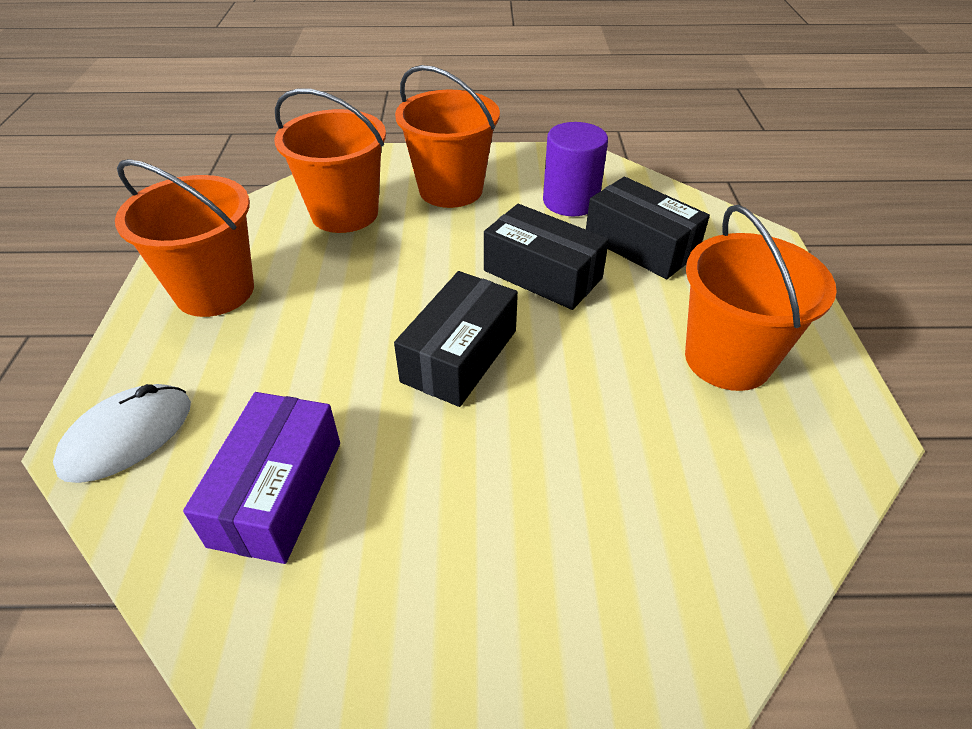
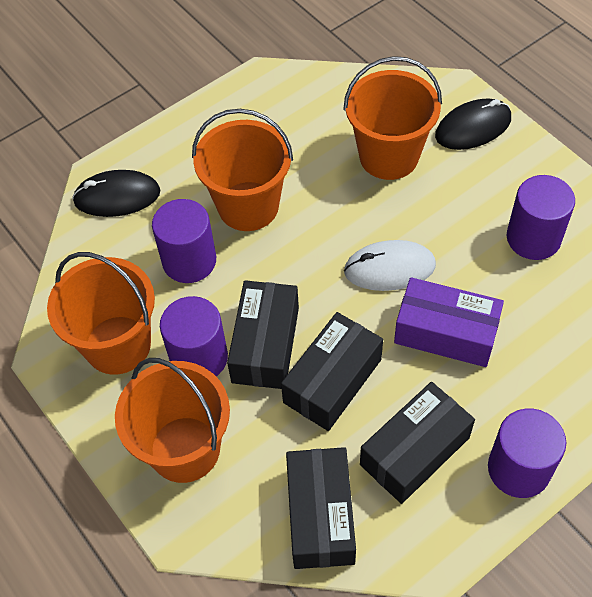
black box: [394,271,518,407] [484,204,609,310] [586,177,710,279] = 3 -> [227,280,299,389] [281,312,383,431] [286,447,356,569] [360,382,475,504] = 4
black mouse: none = 0 -> [72,170,160,217] [435,98,511,150] = 2
purple cylinder: [543,122,608,216] = 1 -> [152,199,216,283] [160,296,228,376] [488,408,566,498] [506,175,575,260] = 4

